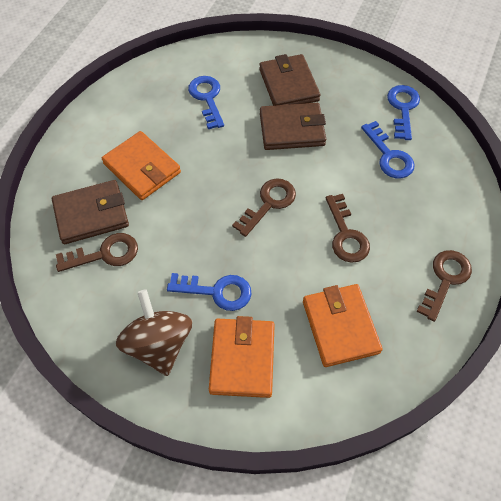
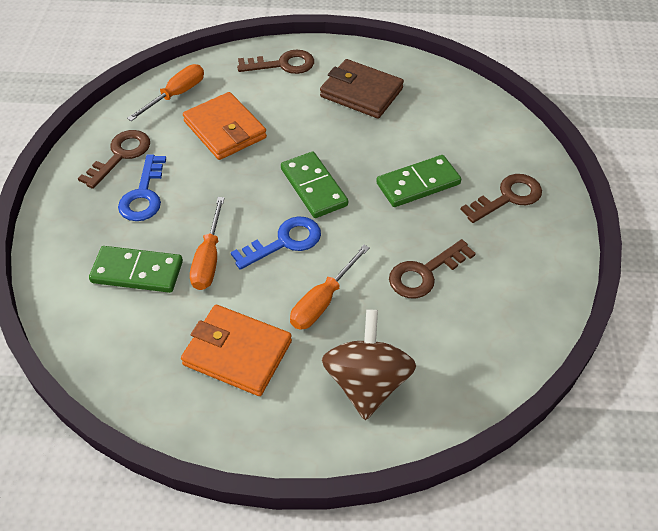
blue key: [167,273,251,311] [188,76,224,129] [361,121,414,178] [387,85,420,140] = 4 -> [118,154,166,221] [231,216,321,270] = 2
brown wallet: [52,180,129,244] [259,54,320,106] [260,103,326,150] = 3 -> [320,59,404,119] = 1
green domino: none = 0 -> [89,246,183,293] [281,152,348,218] [376,155,461,207] = 3
orange screwdriver: none = 0 -> [127,64,204,121] [190,197,225,290] [290,245,370,330] = 3
orange wallet: [102,131,181,200] [209,316,275,398] [303,284,383,367] = 3 -> [181,305,292,396] [183,92,267,160] = 2

